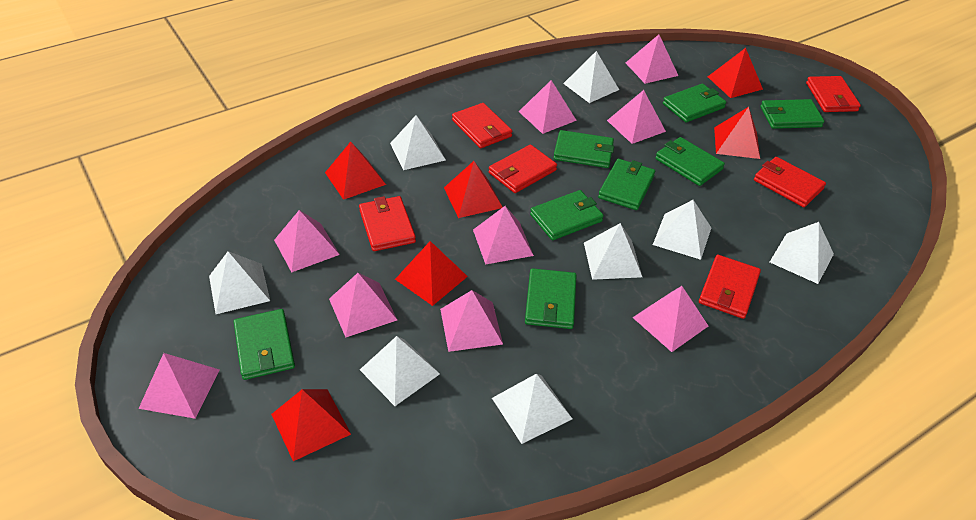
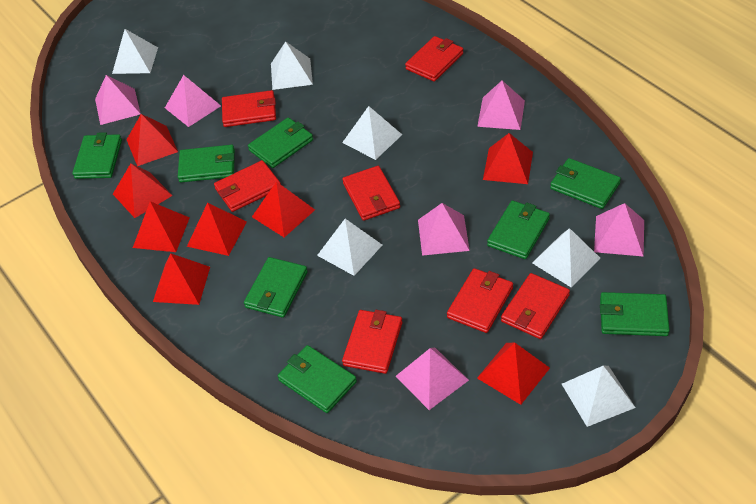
pink pyramid: [138,353,220,419] [274,210,340,272] [329,273,397,337] [440,290,503,352] [473,206,534,265] [519,80,577,134] [607,90,666,144] [626,34,678,84] [632,286,708,352] = 9 -> [95,75,141,125] [165,75,221,127] [396,348,469,410] [418,203,470,256] [477,81,525,130] [594,203,644,257] = 6
red pyramid: [271,389,351,461] [325,142,386,200] [395,241,468,306] [444,161,503,218] [708,48,763,98] [714,107,760,159] = 6 -> [113,164,173,218] [127,114,178,166] [133,201,190,252] [153,253,210,305] [187,203,247,256] [252,181,315,238] [477,343,550,405] [483,133,533,184] = 8
red wallet: [359,196,416,251] [452,103,512,148] [489,145,557,193] [699,255,761,319] [754,157,826,207] [806,76,861,112] = 6 -> [214,160,281,212] [222,90,276,127] [342,166,400,221] [342,310,402,374] [405,36,463,82] [447,268,513,333] [501,273,570,339] = 7
white pyramid: [209,251,270,314] [360,336,440,406] [390,115,446,170] [492,374,572,444] [563,51,619,103] [584,223,642,280] [653,200,711,260] [770,222,834,284] = 8 -> [112,29,158,74] [271,41,313,90] [317,219,382,276] [342,106,402,160] [532,228,600,288] [562,365,636,427] = 6

